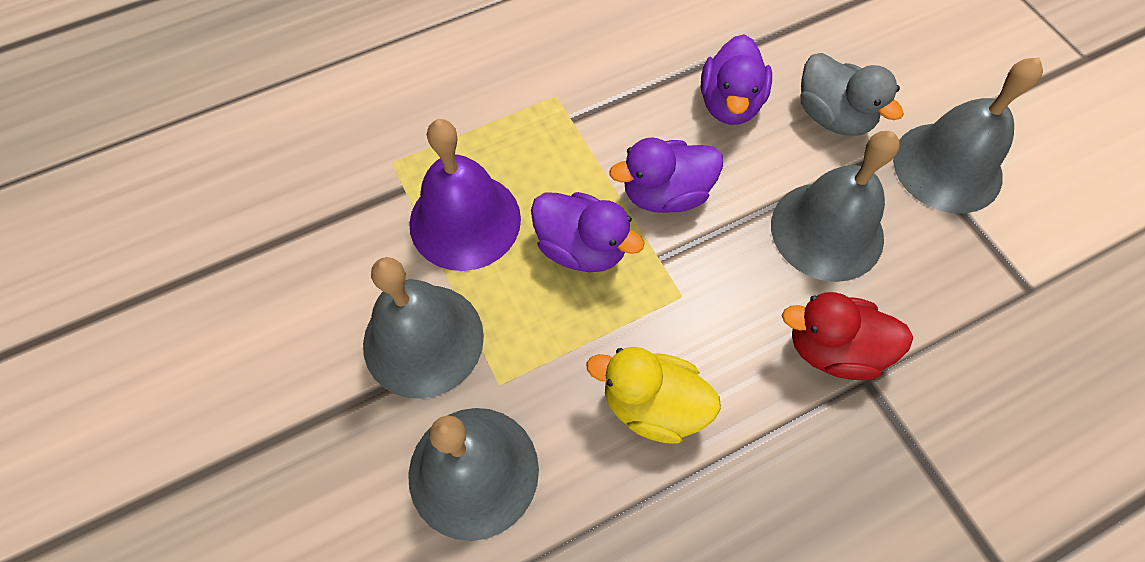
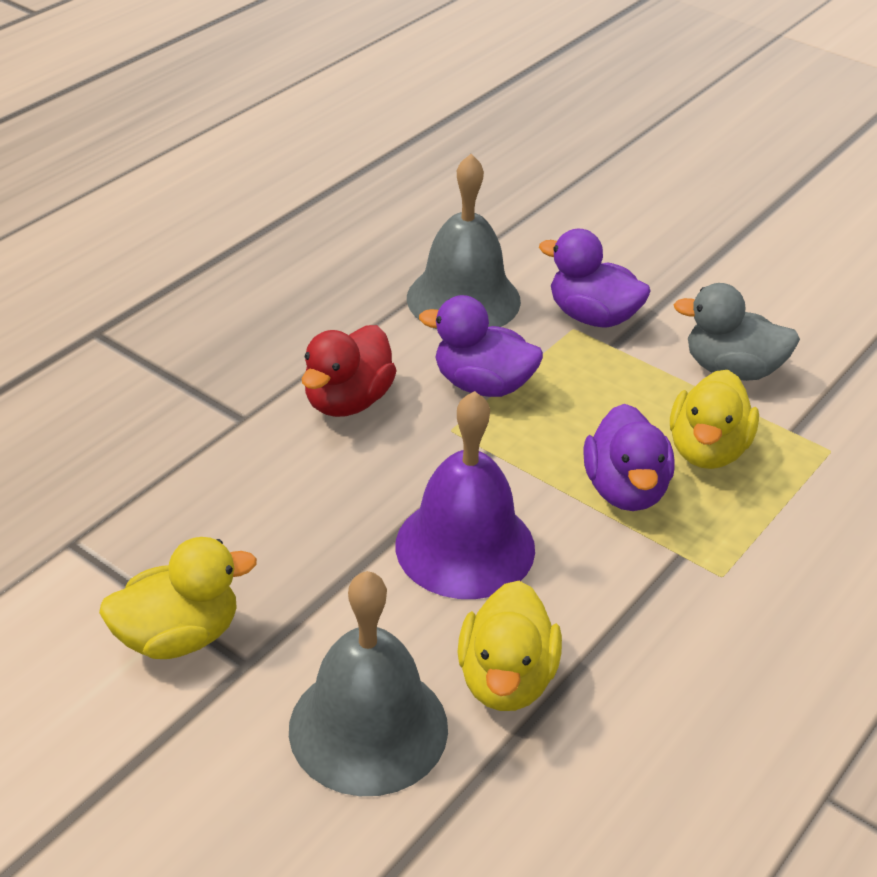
grey bell: [363,257,484,399] [408,408,539,541] [771,131,900,282] [893,58,1043,213] = 4 -> [289,571,448,796] [407,154,521,329] = 2
yellow duck: [587,347,721,444] = 1 -> [99,537,257,659] [457,581,562,711] [670,370,759,469] = 3

